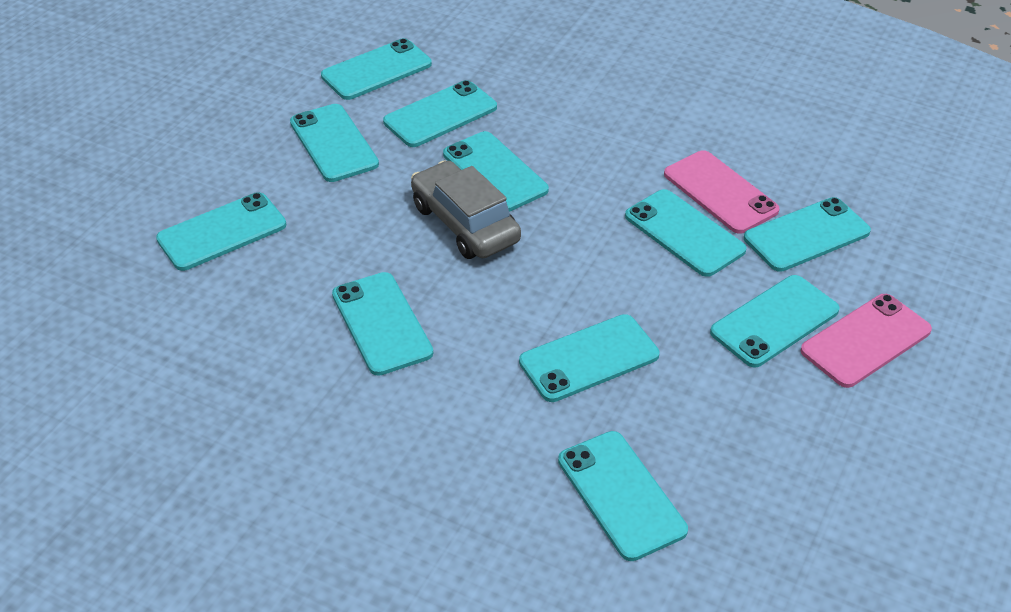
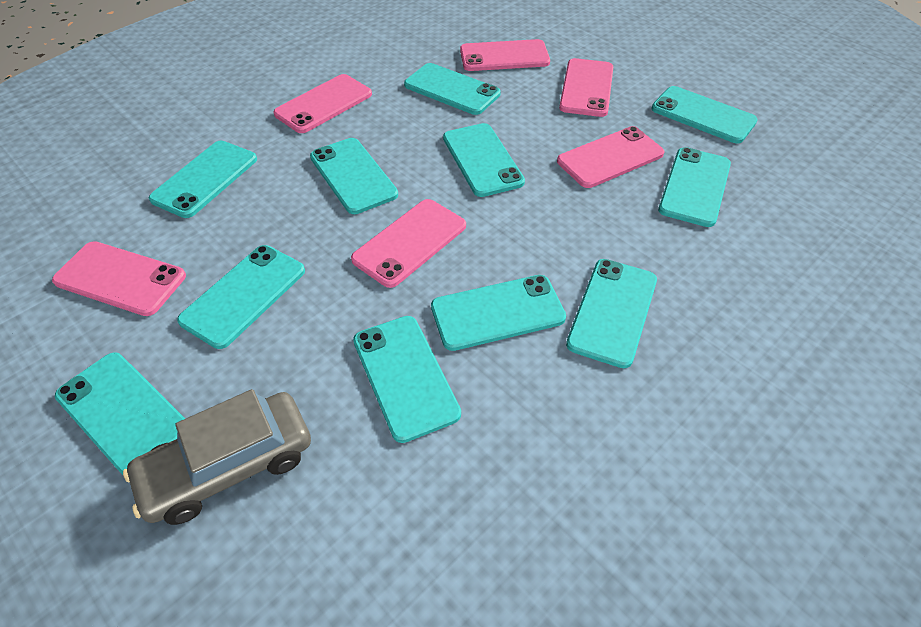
pink phone: [664,150,780,234] [800,294,932,388] = 2 -> [52,241,186,316] [274,74,372,133] [351,199,466,288] [460,39,550,71] [557,126,664,188] [559,58,613,117] = 6

